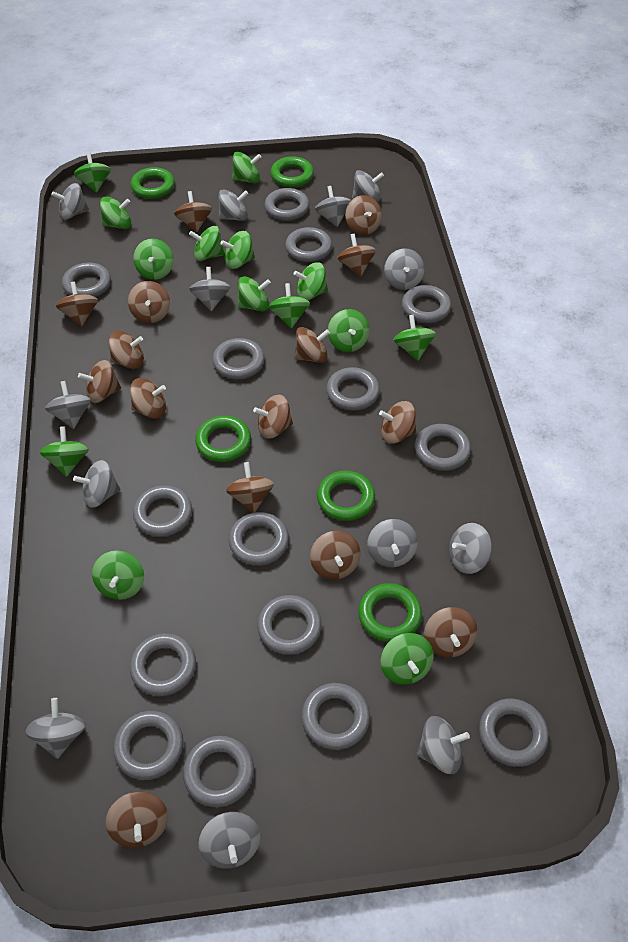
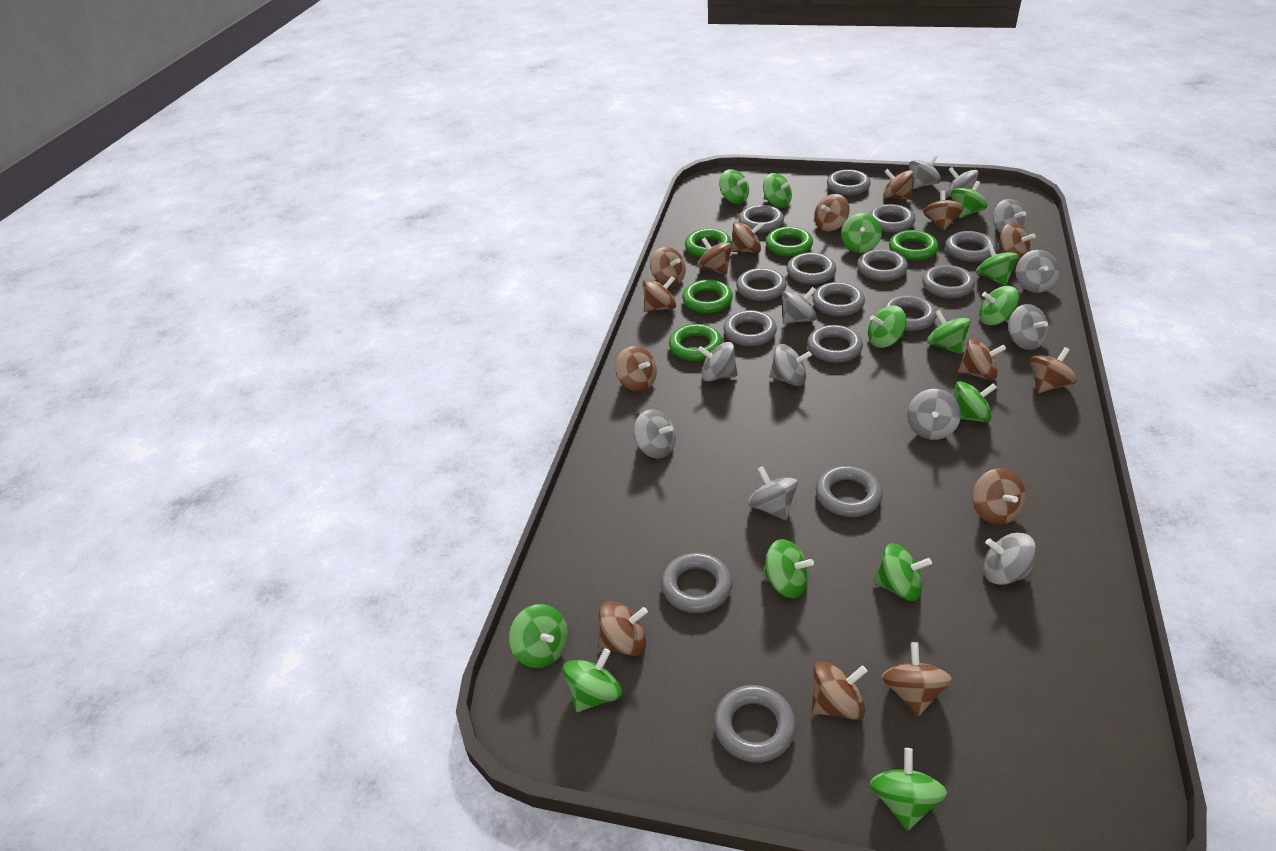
grey spinning top: [25,698,86,759] [45,381,91,429] [51,183,89,220] [73,460,121,508] [189,267,230,311] [198,812,261,869] [219,189,248,221] [315,186,351,227] [352,170,384,202] [367,519,418,567] [384,248,425,290] [416,716,470,774] [449,523,492,574] = 13 -> [634,409,676,459] [698,342,738,382] [748,466,798,520] [770,344,812,386] [782,287,817,324] [907,389,961,440] [909,155,941,189] [945,167,978,197] [983,533,1036,585] [993,199,1028,234] [1009,304,1048,350] [1016,250,1060,293] = 12

